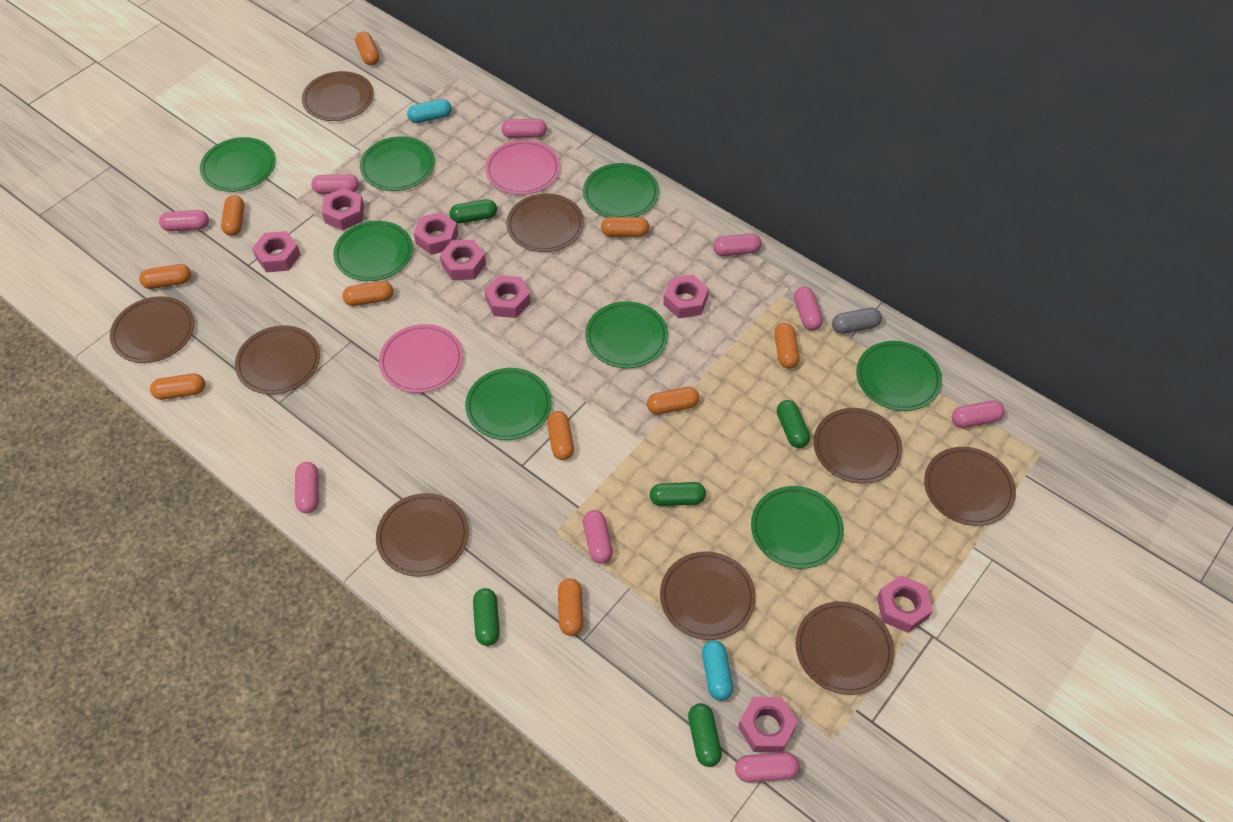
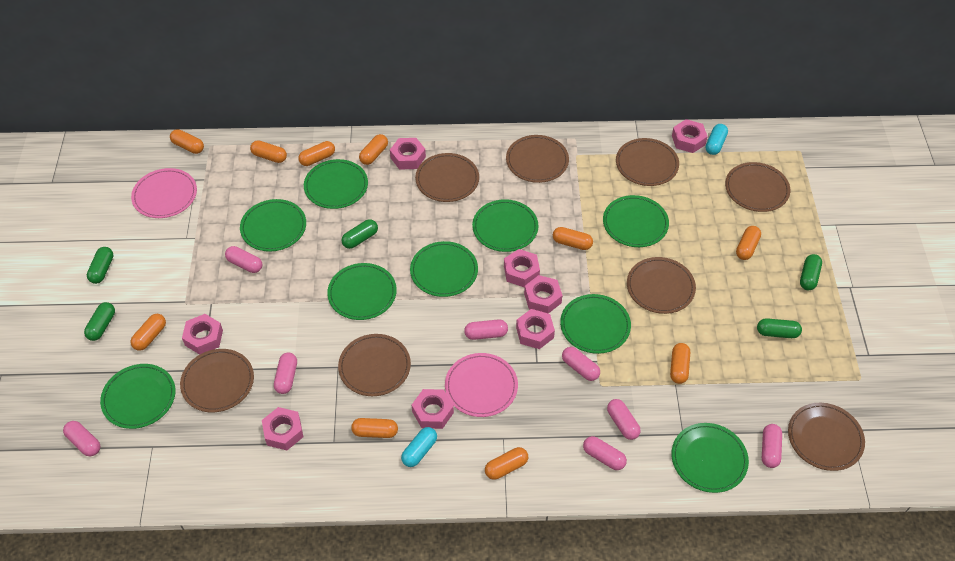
brown plate: [110,296,195,363] [235,325,320,394] [302,71,374,121] [376,493,469,577] [506,193,584,252] [660,551,756,640] [796,601,894,695] [813,408,902,484] [924,447,1016,526] = 9 -> [180,349,254,412] [338,334,411,396] [415,153,479,202] [506,135,569,183] [616,138,679,186] [627,257,696,314] [725,162,790,212] [788,403,865,471] = 8
green plate: [200,137,276,192] [333,221,413,281] [360,136,435,191] [465,368,552,440] [583,163,659,218] [585,301,668,368] [751,486,844,569] [856,341,942,411] = 8 -> [100,364,175,429] [240,199,306,252] [304,159,368,209] [327,263,397,320] [410,241,478,297] [472,199,539,252] [560,294,631,354] [603,195,669,247] [672,423,749,493] = 9
grey capsule: [832,308,882,334] = 1 -> none = 0
pink capsule: [159,210,209,232] [295,462,319,513] [311,174,359,194] [501,119,547,138] [583,510,613,564] [713,233,762,256] [735,752,799,783] [794,287,823,331] [952,400,1005,428] = 9 -> [63,421,100,456] [225,246,262,273] [274,353,297,394] [464,319,508,340] [562,347,600,381] [583,436,627,470] [607,399,641,440] [762,424,782,468] = 8

